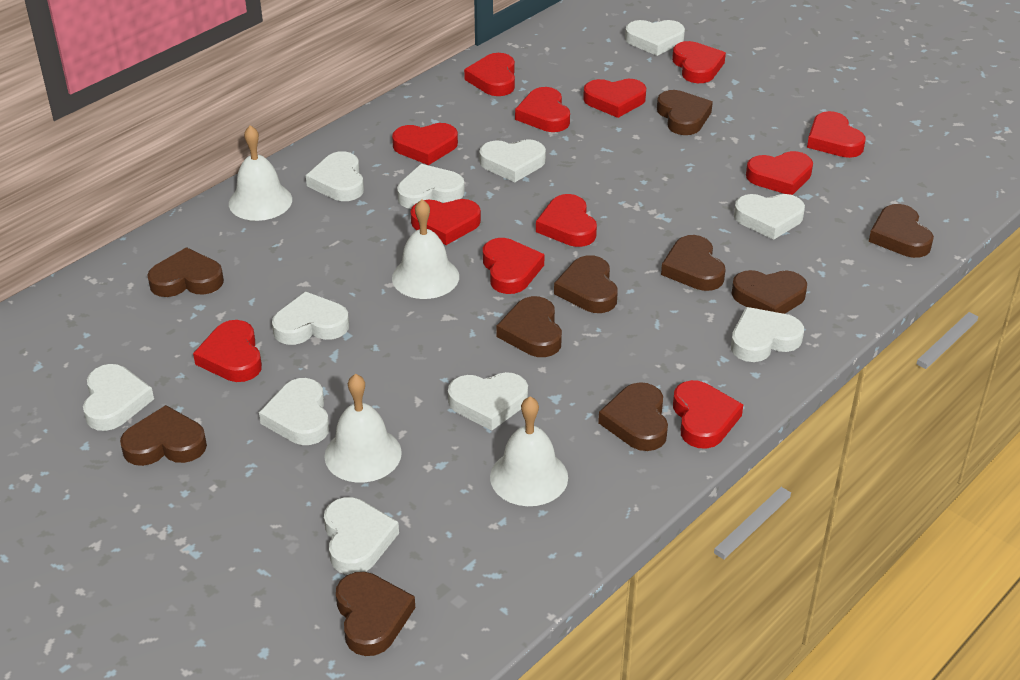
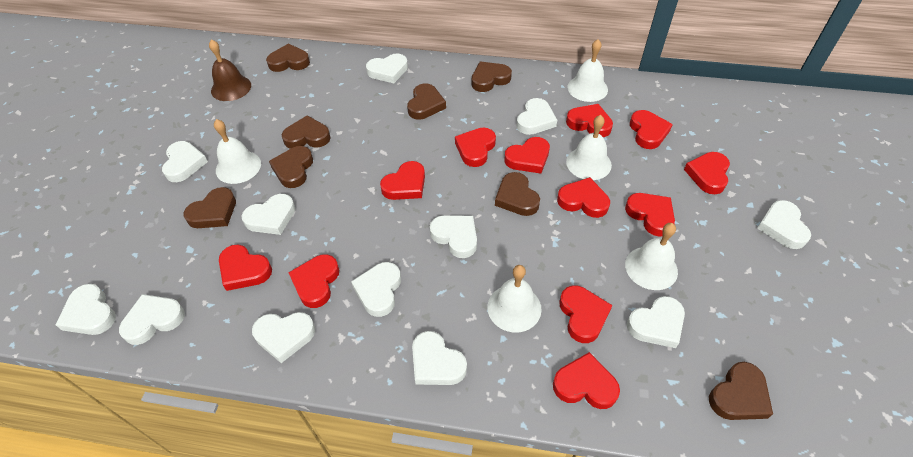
brown bell: none = 0 -> [209,39,251,101] = 1
brown heart: [120,405,207,466] [147,247,224,297] [336,572,415,656] [497,296,562,357] [554,255,618,313] [598,382,668,451] [657,90,713,135] [661,235,726,291] [732,270,807,314] [869,204,934,258] = 10 -> [183,187,236,228] [266,44,310,72] [269,146,313,188] [282,115,331,149] [407,83,446,120] [472,62,512,92] [495,172,540,216] [709,362,773,420] = 8
white bell: [229,125,292,221] [324,374,402,483] [392,199,459,299] [490,397,568,506] = 4 -> [214,119,261,184] [487,265,542,332] [566,115,612,180] [568,39,608,102] [625,223,678,290] = 5
white heart: [83,364,154,431] [259,378,329,445] [272,291,349,345] [306,151,364,201] [324,497,399,575] [397,164,465,209] [448,372,528,431] [479,139,546,182] [625,20,685,56] [731,307,804,362] [734,194,805,240] = 11 -> [56,284,116,335] [119,294,185,345] [162,141,208,182] [241,194,295,235] [252,312,315,363] [351,262,401,317] [366,53,408,83] [412,331,467,385] [430,215,477,258] [516,98,557,135] [627,296,685,348] [757,200,811,249] = 12

